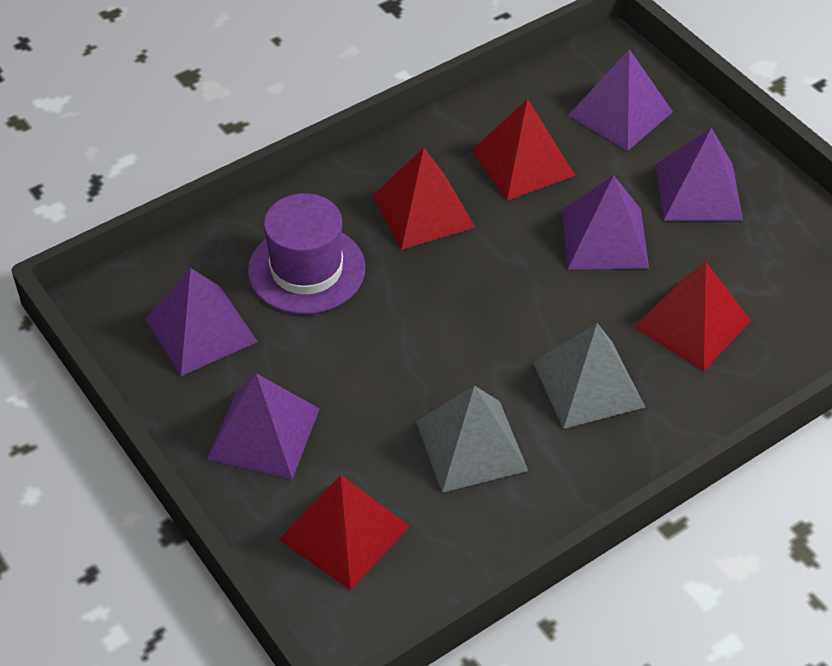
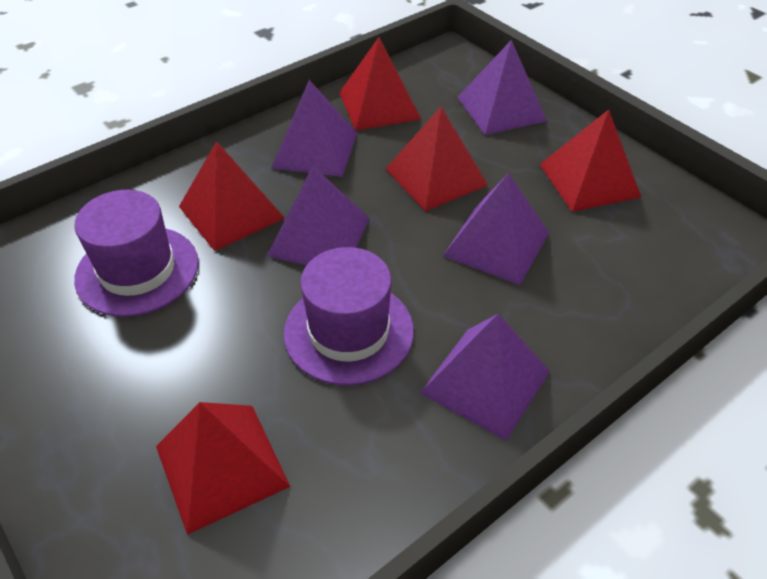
grey pyramid: [416,385,528,493] [533,323,645,429] = 2 -> none = 0
purple hat: [248,193,366,314] = 1 -> [74,190,199,317] [284,247,414,386] = 2
red pyramid: [279,475,410,590] [373,148,476,250] [471,99,575,201] [634,262,751,371] = 4 -> [156,402,290,535] [179,141,285,251] [339,37,421,131] [386,107,488,212] [539,110,641,212] = 5

